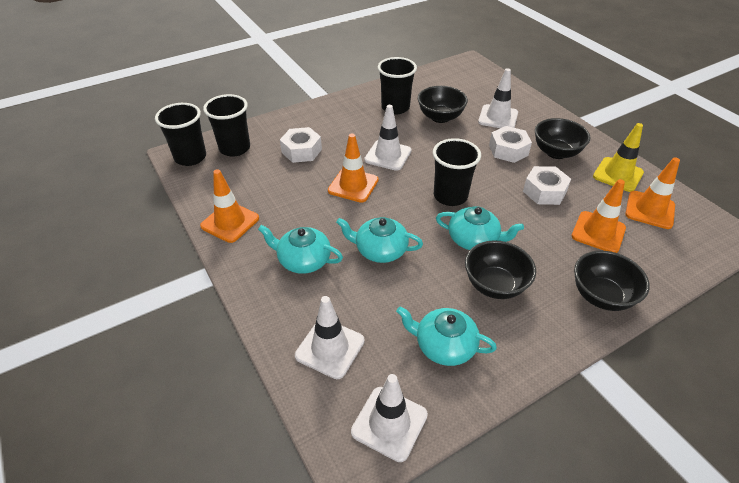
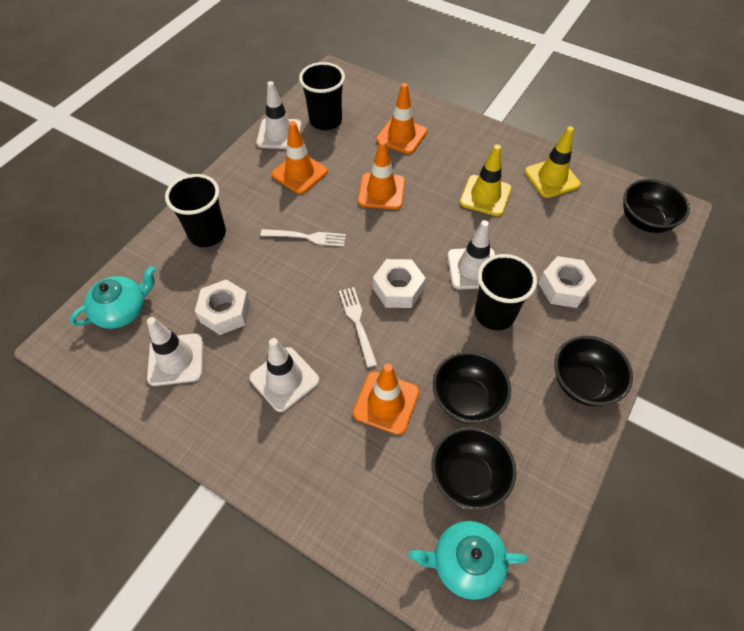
black cup: [155,103,206,166] [203,94,250,157] [378,57,417,115] [433,138,481,206] = 4 -> [165,174,226,247] [299,62,345,130] [475,254,537,330] = 3
turquoise teapot: [258,225,343,274] [336,217,423,263] [396,306,497,366] [436,206,524,250] = 4 -> [70,266,156,329] [408,521,528,600] = 2
white fork: none = 0 -> [260,229,346,247] [339,287,377,367] = 2
yellow traffic cone: [593,123,644,192] = 1 -> [460,144,512,216] [525,126,581,198] = 2

